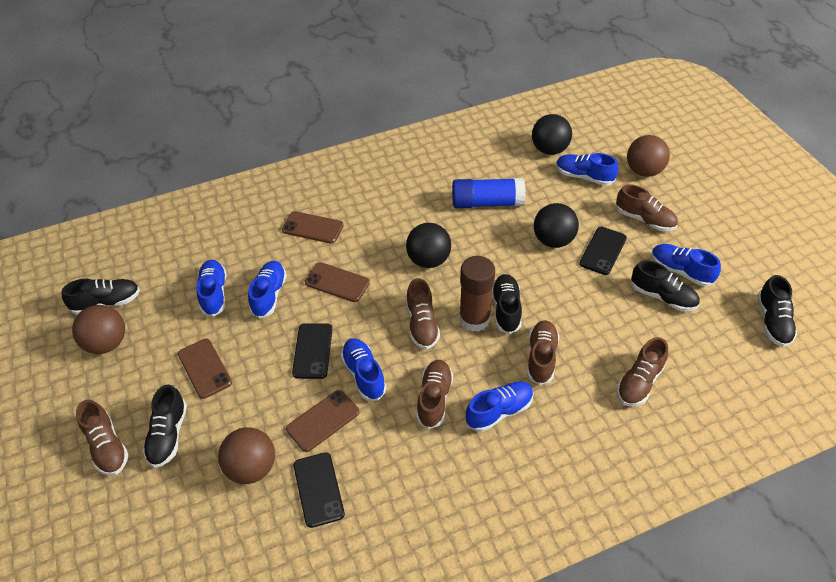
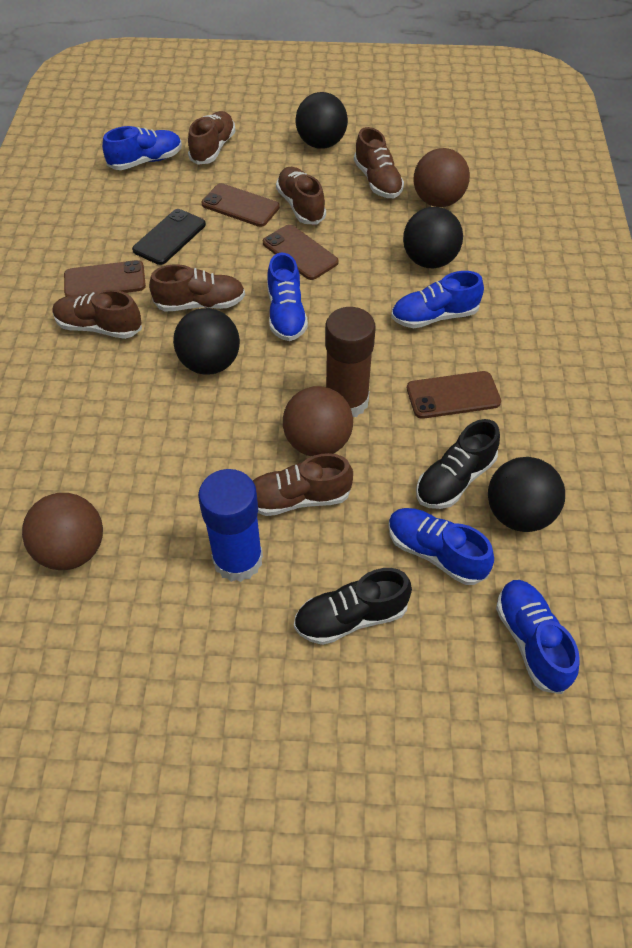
black ball: [406,223,451,268] [532,114,572,155] [534,203,579,248] = 3 -> [173,308,240,375] [295,92,348,149] [403,207,463,269] [488,457,565,532] = 4
black phone: [292,323,332,379] [294,452,345,528] [580,227,627,275] = 3 -> [132,209,206,265] = 1
black shoe: [62,279,140,315] [143,384,187,468] [492,274,522,334] [631,260,700,311] [757,275,797,347] = 5 -> [294,568,412,645] [416,419,500,509] = 2
blue shoe: [196,260,226,317] [248,261,287,319] [341,338,386,401] [465,382,534,432] [556,153,618,186] [651,244,721,287] = 6 -> [102,126,182,170] [267,253,308,341] [388,508,494,585] [391,271,484,328] [496,580,580,694] = 5

